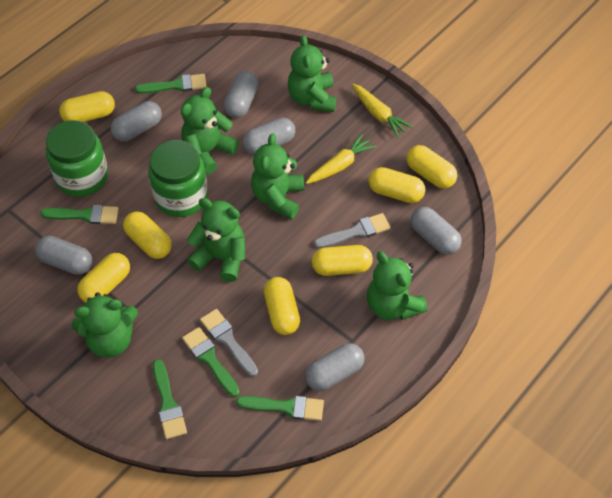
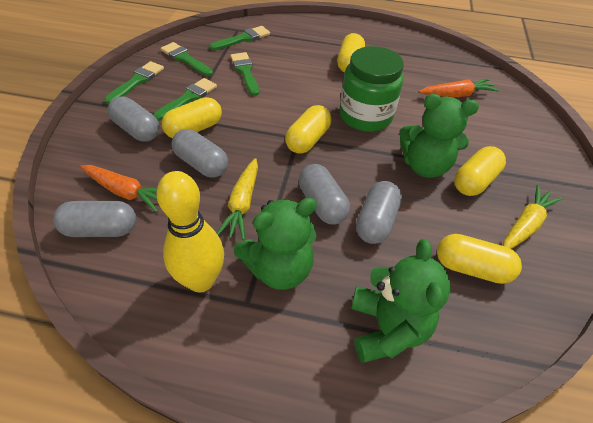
green jar: [46,120,108,197] [148,140,208,217] = 2 -> [339,46,404,132] = 1
green teddy bear: [71,293,138,358] [181,87,239,174] [187,198,245,282] [251,133,304,219] [288,35,336,112] [367,251,428,320] = 6 -> [234,198,317,290] [351,239,451,363] [399,94,479,178] = 3
grey brush: [200,309,258,377] [314,213,390,248] = 2 -> none = 0
grey capsule: [35,236,93,275] [110,101,162,141] [224,71,259,118] [242,117,295,155] [305,343,365,391] [411,207,462,255] = 6 -> [53,201,136,237] [108,97,160,142] [172,129,228,178] [299,164,350,224] [356,181,402,244] = 5
orange carrot: none = 0 -> [80,165,158,212] [419,79,499,97] = 2
yellow bowling pin: none = 0 -> [157,171,224,292] = 1
yellow capsule: [59,91,115,122] [77,253,130,302] [123,211,172,259] [264,277,300,335] [312,245,373,276] [368,167,425,203] [406,145,457,189] = 7 -> [162,97,222,138] [285,105,331,154] [337,33,365,73] [437,234,522,284] [454,146,506,196] = 5

